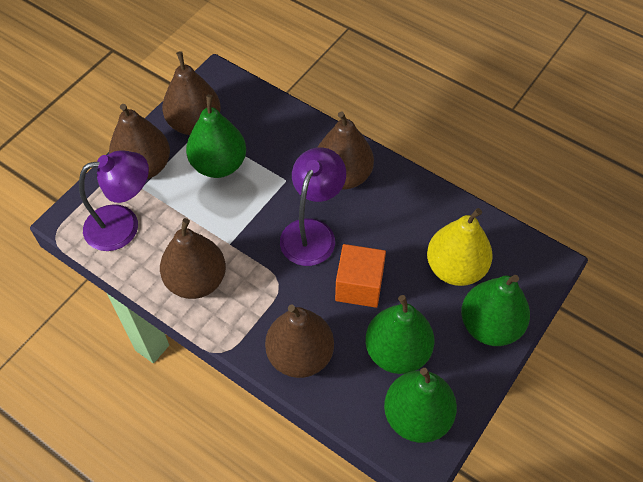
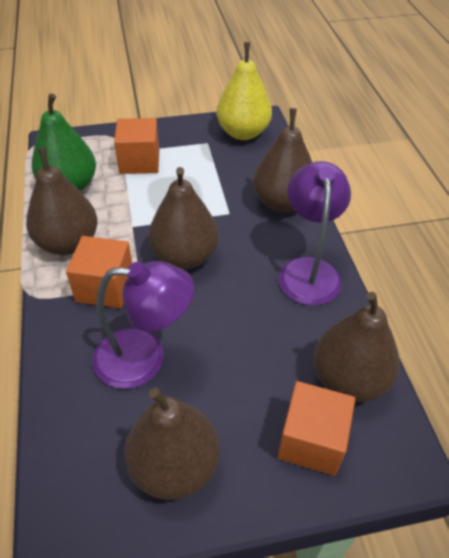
green pear: [186,94,246,178] [365,295,434,374] [384,368,457,443] [461,275,530,346] = 4 -> [32,93,96,192] = 1
orange cube: [335,244,386,308] = 1 -> [66,236,132,308] [114,118,159,174] [278,381,355,476] = 3

